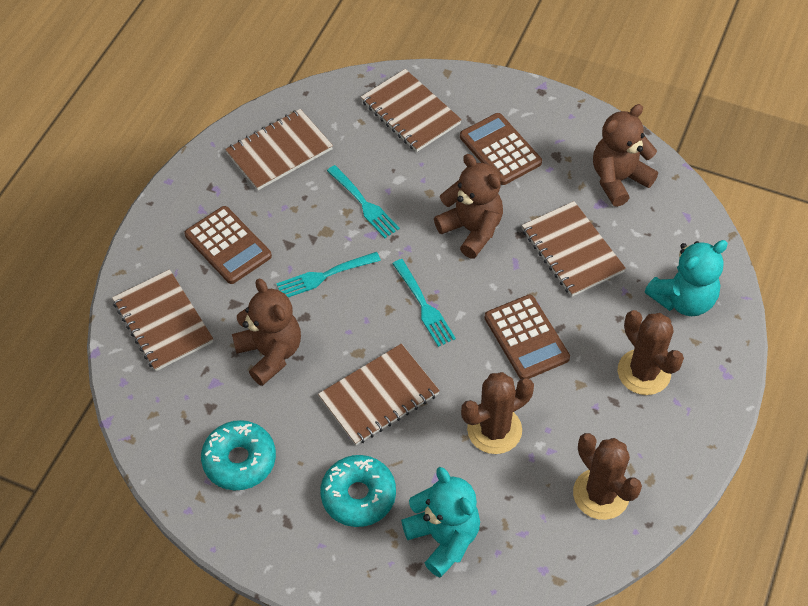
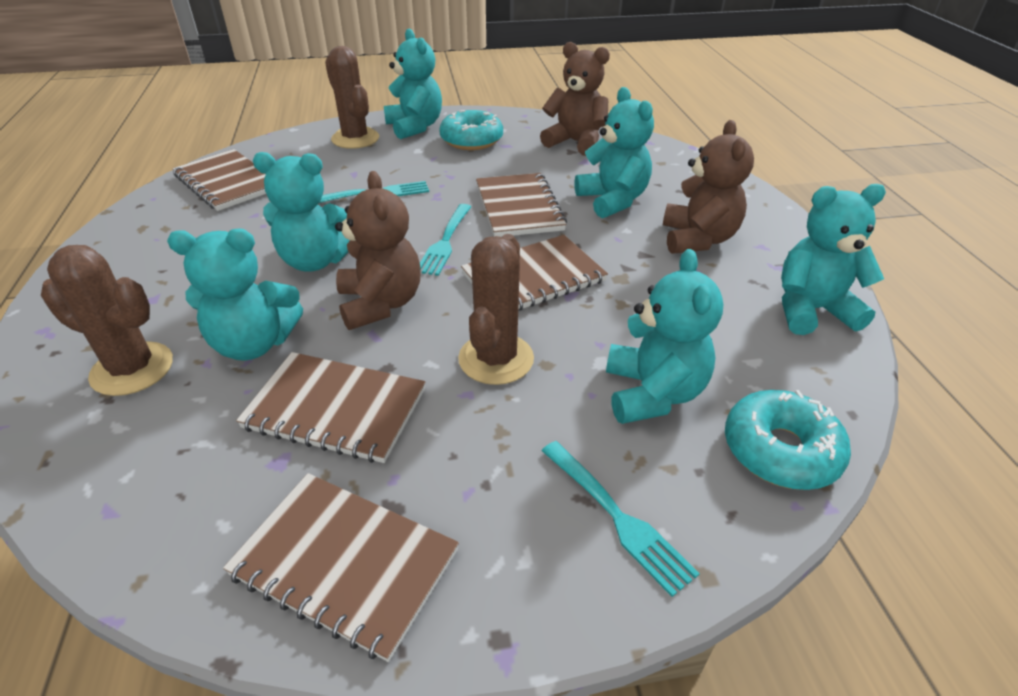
brown calculator: [185,206,272,284] [460,113,542,185] [485,295,570,379] = 3 -> none = 0
turquoise teddy bear: [401,467,480,578] [645,240,728,316] = 2 -> [167,228,303,361] [253,152,350,272] [384,29,442,139] [574,87,654,218] [606,249,723,424] [781,184,886,335] = 6

